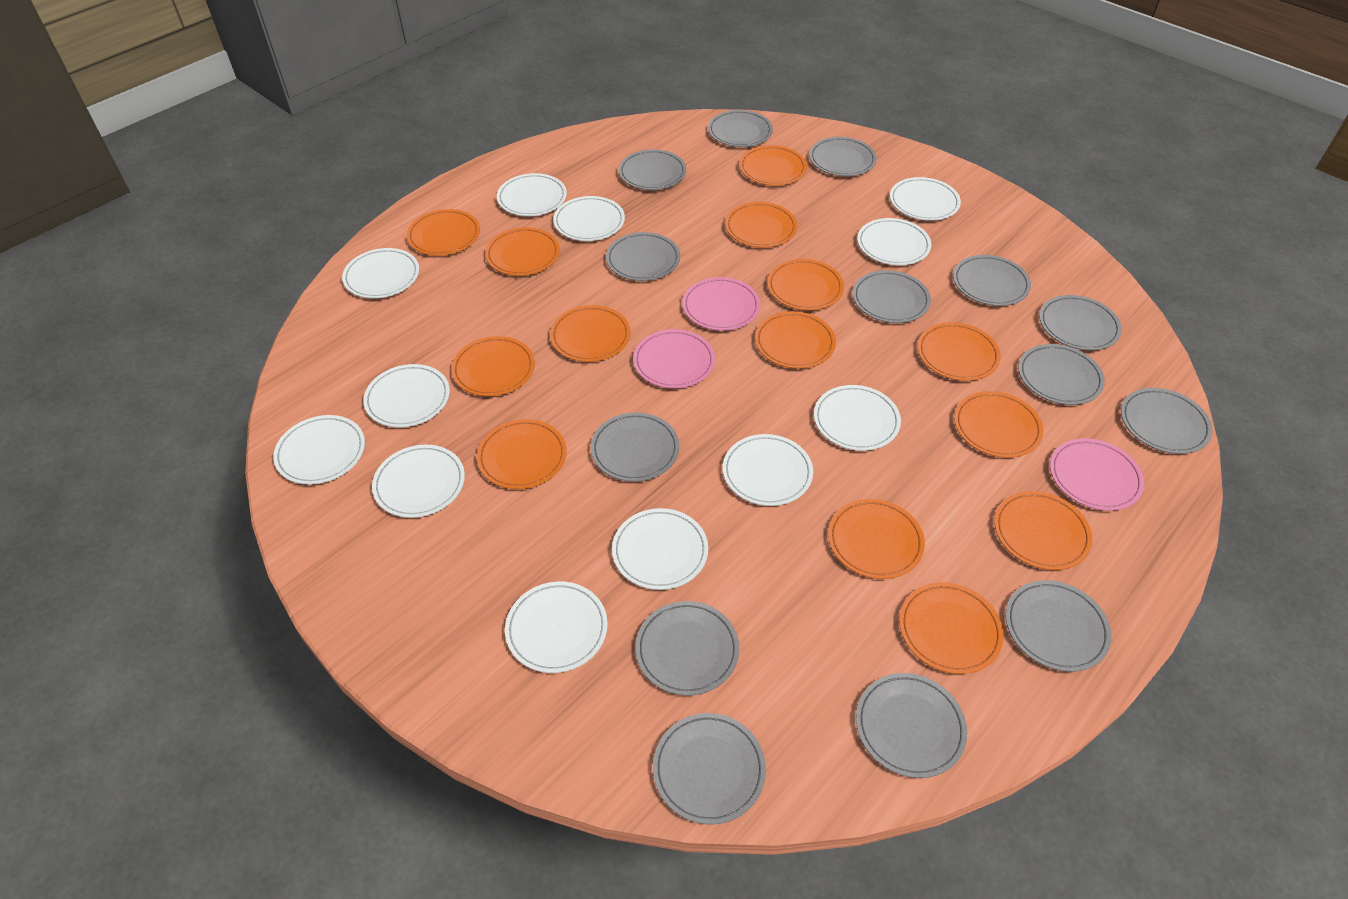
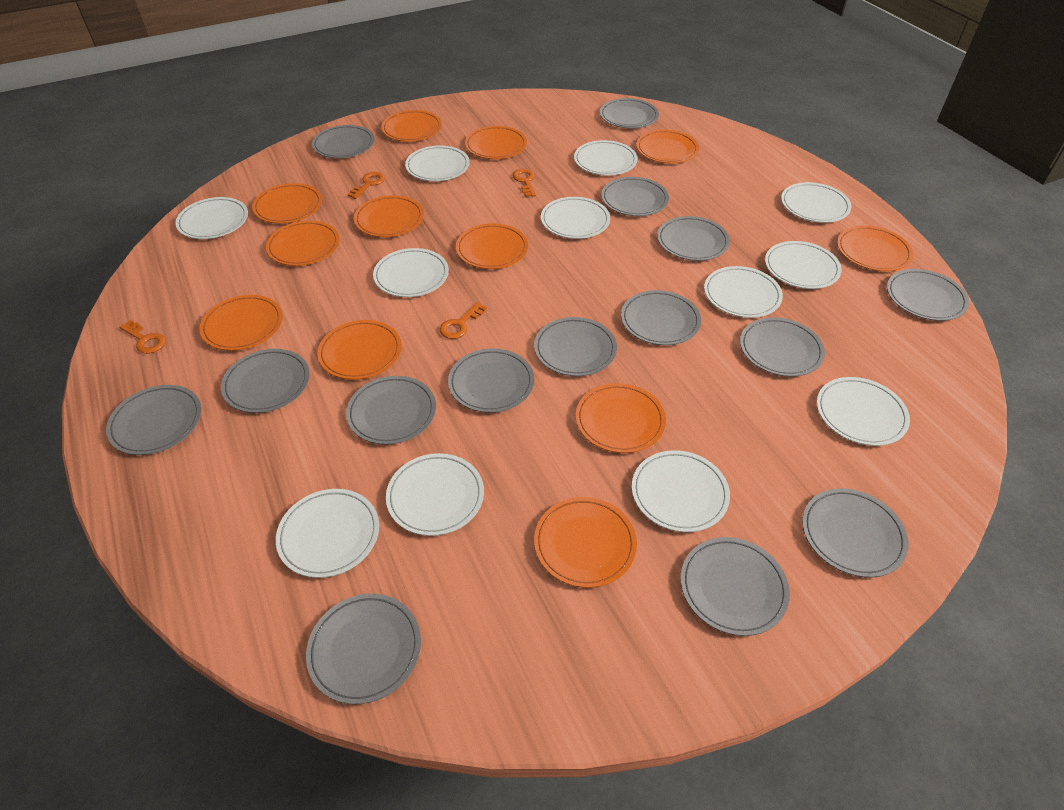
grey plate: [591,412,679,482] [606,232,680,281] [619,149,686,190] [636,601,739,696] [653,713,766,824] [708,110,773,147] [809,137,877,176] [853,270,931,323] [856,673,967,778] [953,255,1031,306] [1006,580,1111,672] [1018,344,1105,405] [1039,295,1122,350] [1121,388,1212,454] = 14 -> [106,385,202,455] [221,349,310,413] [306,594,421,704] [312,125,375,158] [346,376,436,445] [448,348,534,413] [534,317,617,376] [600,98,659,128] [601,177,669,216] [621,290,701,345] [657,216,730,261] [681,537,790,636] [740,317,825,377] [802,488,909,577] [887,269,969,321] = 15
orange key: none = 0 -> [119,320,166,354] [347,172,385,199] [440,302,487,339] [513,169,536,197] = 4
orange plate: [407,209,480,256] [451,336,535,396] [477,419,567,489] [485,227,560,276] [550,305,630,362] [725,202,797,248] [739,145,807,186] [755,311,836,369] [767,259,844,310] [828,499,925,579] [899,582,1004,674] [917,322,1001,381] [954,391,1043,458] [994,491,1092,570] = 14 -> [200,295,283,351] [252,183,322,224] [266,221,340,266] [317,320,402,380] [354,195,424,237] [381,110,442,142] [456,223,528,269] [465,126,527,159] [534,497,637,588] [576,383,666,453] [636,130,699,163] [837,226,913,271] = 12
pink plate: [633,329,715,388] [682,277,760,331] [1050,438,1144,511] = 3 -> none = 0

